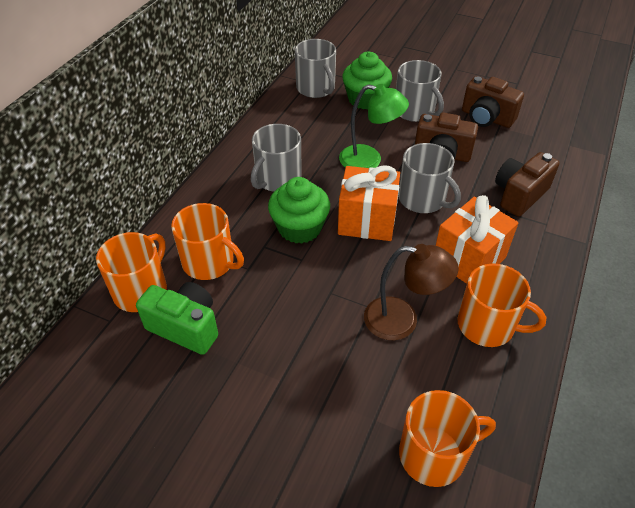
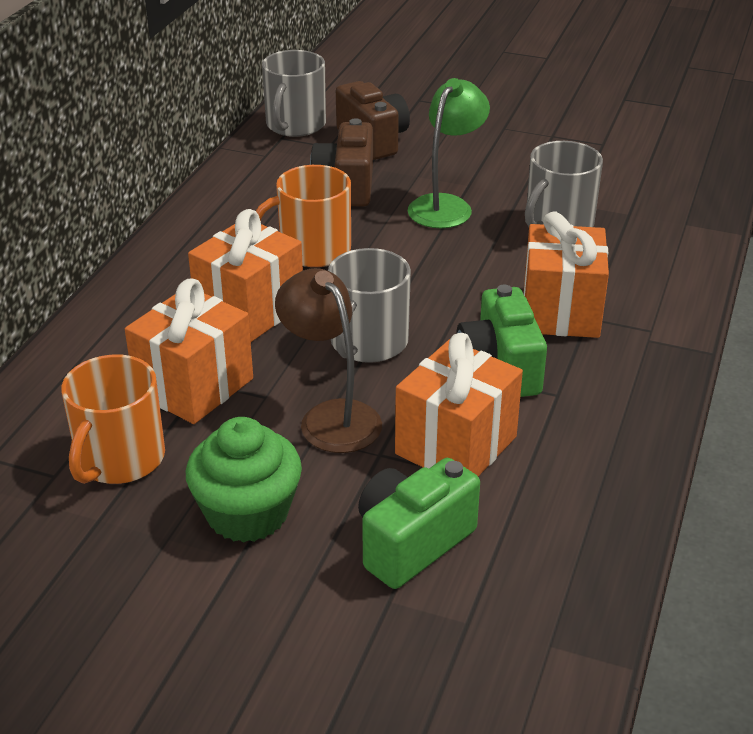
brown camera: [415,112,478,162] [462,76,524,128] [495,152,560,217] = 3 -> [310,119,373,206] [336,81,410,160] = 2
green camera: [136,282,218,355] = 1 -> [358,458,480,589] [456,284,547,397] = 2
green cupcake: [268,177,330,244] [343,52,392,110] = 2 -> [186,417,302,542] = 1
grey mug: [251,124,302,192] [295,39,336,98] [396,60,444,122] [398,143,461,213] = 4 -> [262,50,326,137] [328,248,411,363] [525,141,603,227] = 3
orange gift: [338,165,400,241] [436,195,518,284] = 2 -> [125,278,253,424] [188,209,303,342] [395,333,523,476] [524,211,609,338] = 4
orange mug: [96,232,167,312] [171,203,244,280] [399,390,496,487] [458,264,547,347] = 4 -> [61,354,165,484] [256,165,351,267] = 2

